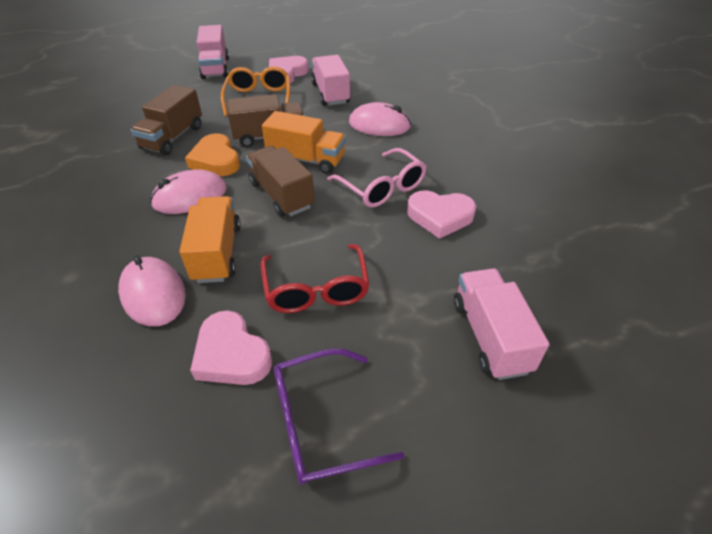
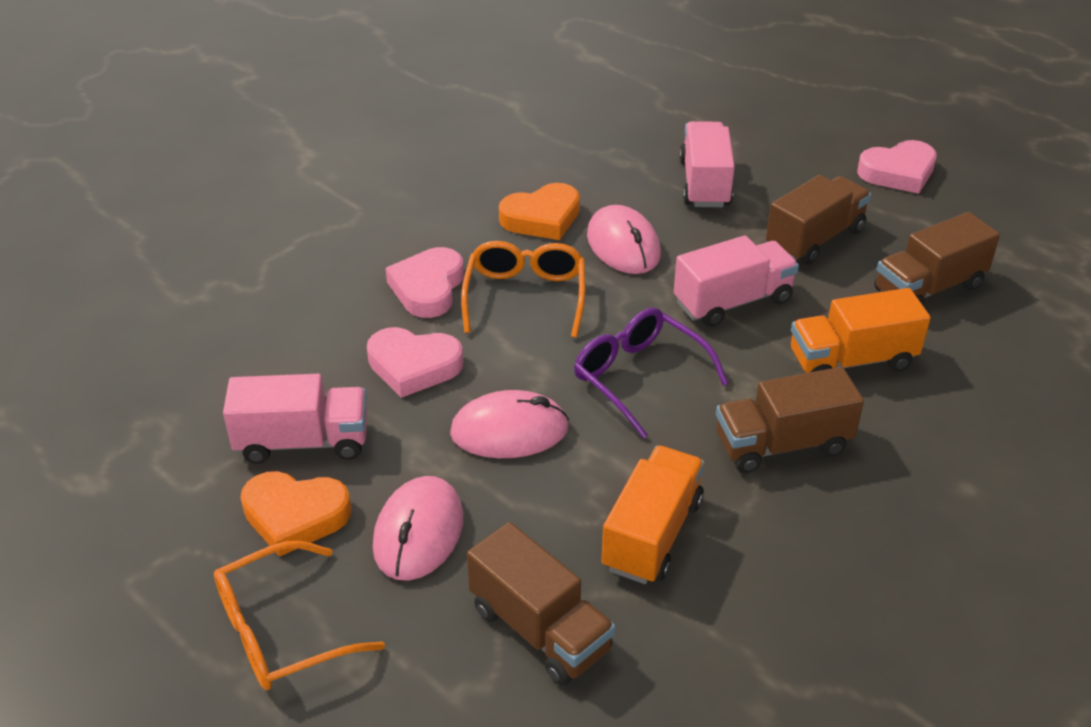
brown truck: [130,85,202,155] [227,94,305,147] [246,146,315,217] = 3 -> [467,522,615,686] [716,367,864,473] [766,175,871,265] [874,212,1000,307] = 4
orange glasses: [221,66,290,116] = 1 -> [214,541,385,690] [461,241,586,338] = 2
orange heart: [185,133,240,176] = 1 -> [240,471,351,557] [499,183,580,240] = 2
pink glasses: [327,148,427,208] = 1 -> none = 0
red glasses: [261,244,370,313] = 1 -> none = 0

